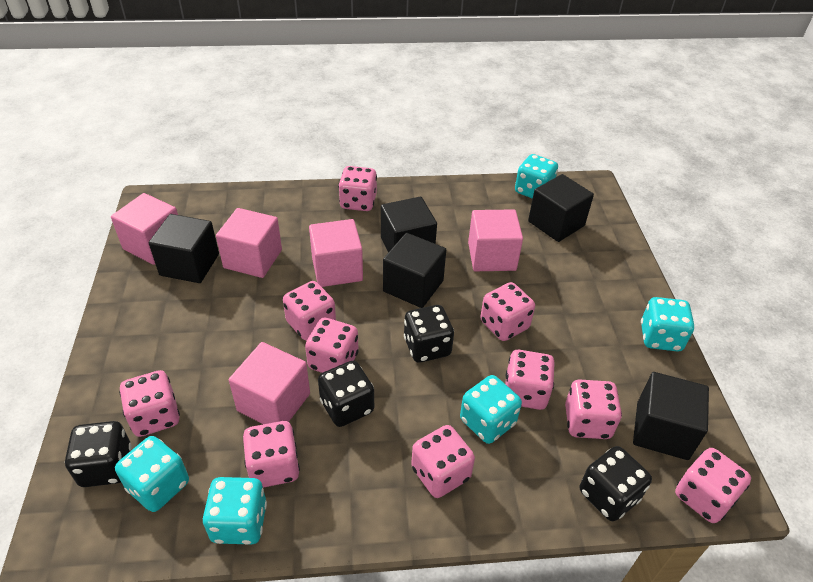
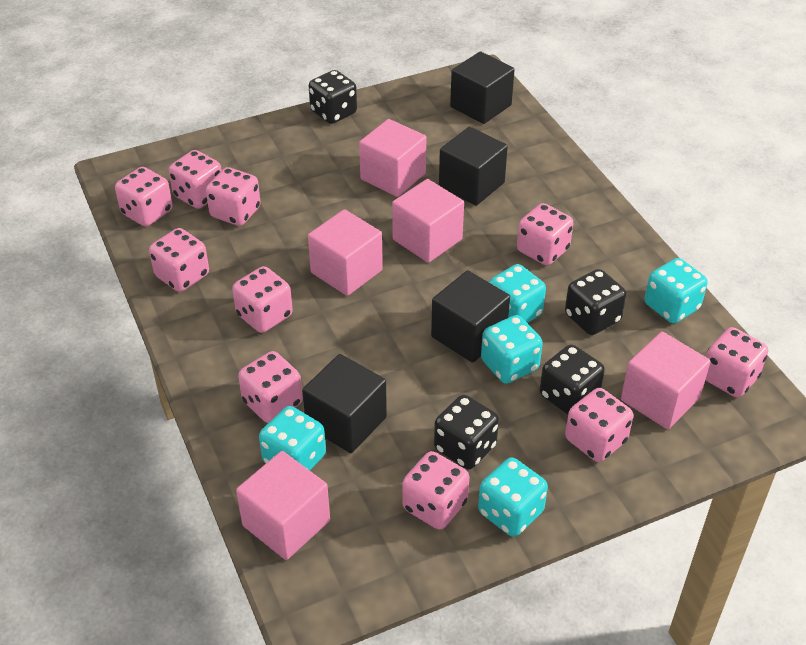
black cube: [149,214,219,283] [381,197,437,253] [383,233,446,308] [528,174,594,242] [633,372,709,460] = 5 -> [302,354,387,453] [431,270,510,363] [439,127,508,206] [450,51,515,124] = 4

